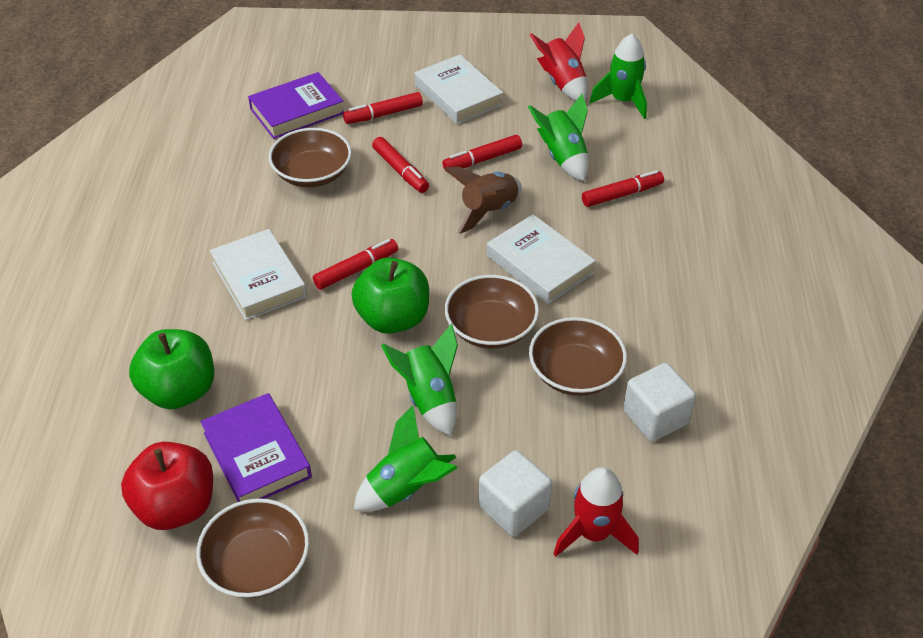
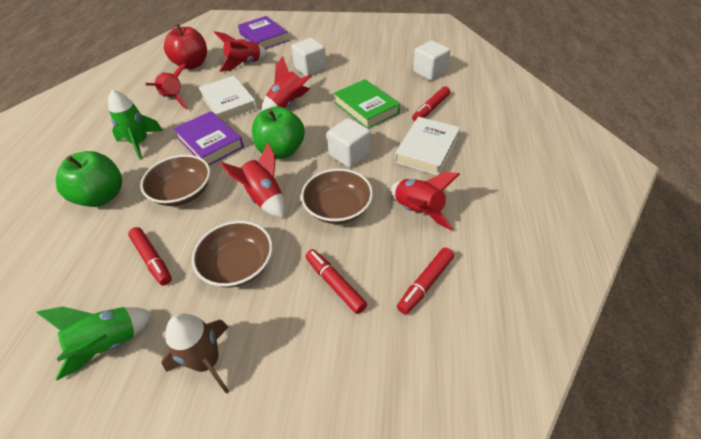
brown bowl: [196,498,309,598] [269,128,352,187] [445,275,539,349] [529,317,627,396] = 4 -> [140,155,210,206] [192,221,273,288] [301,169,373,224] = 3
green book: none = 0 -> [333,79,400,129] = 1
green rocket: [354,406,458,512] [381,324,458,436] [528,94,589,181] [590,34,647,119] = 4 -> [36,306,153,381] [108,90,163,160] = 2
red marker: [313,239,398,290] [343,92,423,124] [372,137,429,193] [442,135,522,172] [582,170,664,207] = 5 -> [128,227,172,286] [305,249,367,314] [397,247,454,315] [412,86,450,122] = 4
red rocket: [530,23,588,101] [554,467,639,557] = 2 -> [146,64,188,109] [214,31,268,72] [220,143,285,218] [262,56,312,111] [391,172,460,231] = 5
white book: [210,229,307,320] [415,55,503,124] [487,214,596,304] = 3 -> [198,75,257,122] [395,117,460,175] = 2
white cube: [479,450,552,537] [623,363,696,442] = 2 -> [291,38,327,76] [327,118,370,168] [413,40,450,81] = 3

